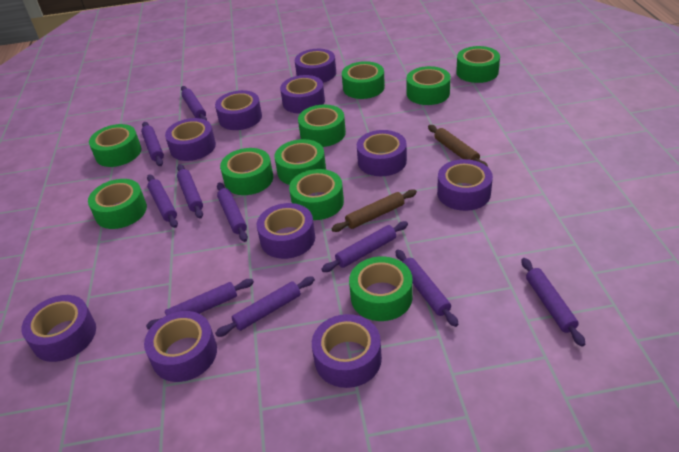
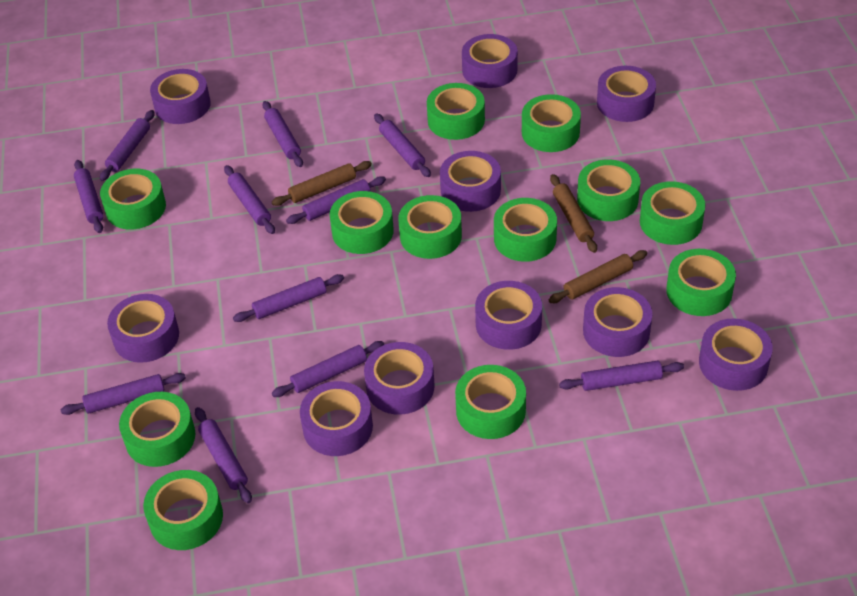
brown rolling pin: [331,189,417,232] [428,125,488,167] = 2 -> [272,161,372,206] [549,250,647,303] [550,174,597,253] = 3
green tape: [88,179,147,229] [89,124,141,167] [220,148,273,195] [275,139,326,185] [289,169,344,220] [298,104,346,147] [342,61,385,99] [349,256,413,321] [406,66,451,105] [456,46,500,83] = 10 -> [100,169,166,229] [119,392,196,467] [143,470,223,550] [330,191,394,254] [398,195,462,259] [427,83,485,140] [455,365,526,439] [494,198,557,262] [522,94,581,152] [577,159,640,221] [640,181,705,245] [666,249,736,316] = 12
purple rolling pin: [141,122,164,166] [146,279,254,329] [147,174,178,228] [177,164,203,219] [181,86,207,120] [215,276,315,337] [217,183,248,242] [321,221,408,272] [396,250,458,327] [522,258,585,347] = 10 -> [61,373,186,415] [74,160,104,233] [100,110,155,181] [195,407,252,503] [224,165,275,234] [233,274,344,322] [262,101,303,167] [272,341,384,397] [286,176,386,224] [374,113,431,177] [559,361,684,391] = 11

